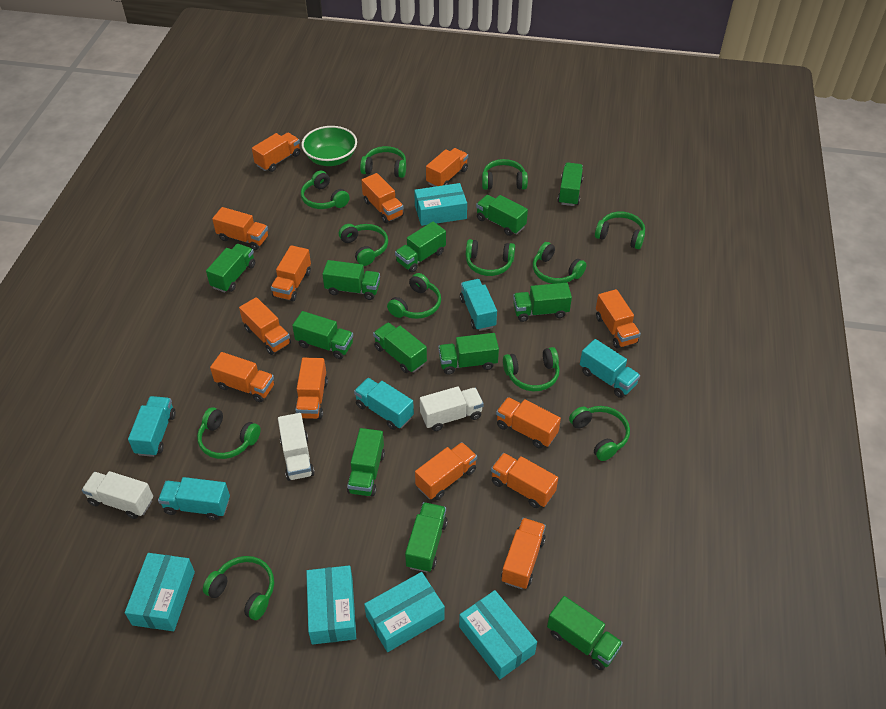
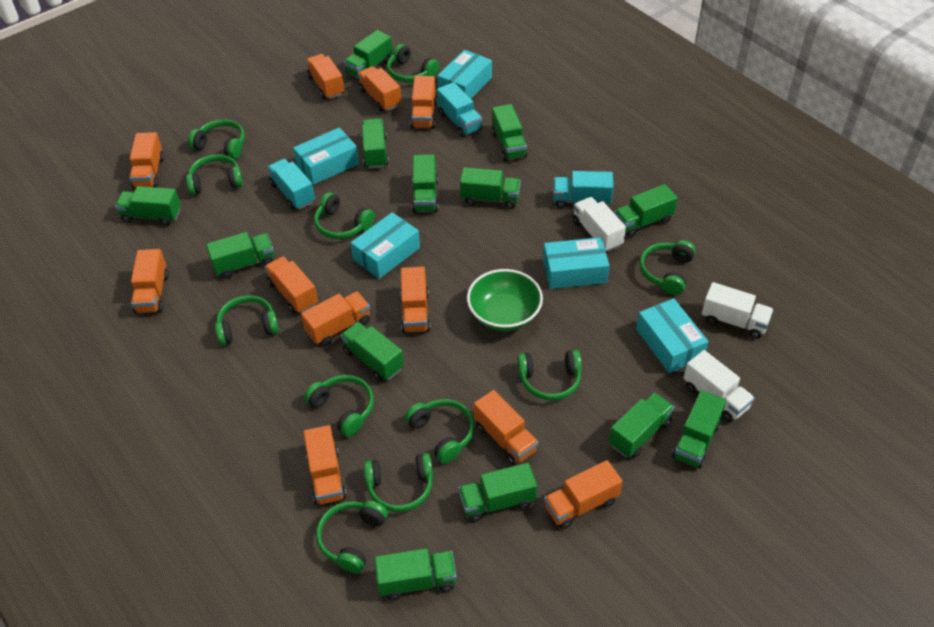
green headphones: [197,407,261,459] [203,556,274,620] [301,171,350,209] [339,224,388,266] [360,146,406,178] [387,273,441,319] [466,239,515,276] [482,159,528,190] [503,347,560,391] [533,242,587,284] [569,406,630,461] [595,212,645,249] = 12 -> [186,154,243,195] [188,119,245,159] [215,295,279,345] [304,375,374,437] [314,192,375,239] [316,501,388,574] [364,453,433,512] [387,44,439,82] [405,399,474,464] [517,350,582,400] [639,240,696,295] = 11
green truck: [206,244,255,293] [292,311,353,359] [322,260,380,300] [347,428,385,497] [373,322,427,373] [395,222,446,273] [405,502,448,572] [438,333,499,375] [476,195,528,236] [513,283,572,322] [547,596,623,670] [557,162,583,206] = 12 -> [115,186,181,226] [206,232,274,279] [341,322,404,381] [344,30,393,78] [361,118,389,169] [374,548,457,601] [412,154,438,213] [459,463,537,522] [460,167,521,209] [492,104,528,161] [609,392,674,458] [614,184,678,238] [672,390,726,469] = 13
orange truck: [210,352,274,402] [212,207,268,250] [239,297,291,355] [252,133,300,172] [271,245,311,301] [295,357,328,419] [361,173,404,223] [415,442,477,500] [426,148,468,187] [491,453,558,508] [496,397,561,449] [501,518,546,589] [596,289,641,349] = 13 -> [129,132,164,189] [131,249,169,314] [265,256,318,313] [301,291,370,346] [303,425,347,505] [306,54,344,99] [358,66,402,112] [400,267,431,333] [410,76,437,129] [474,390,538,466] [544,460,623,529] = 11
turquoise truck: [128,396,176,457] [158,477,230,520] [354,378,414,430] [460,279,497,331] [580,339,640,398] = 5 -> [267,159,315,210] [437,82,482,137] [553,171,614,208] = 3

